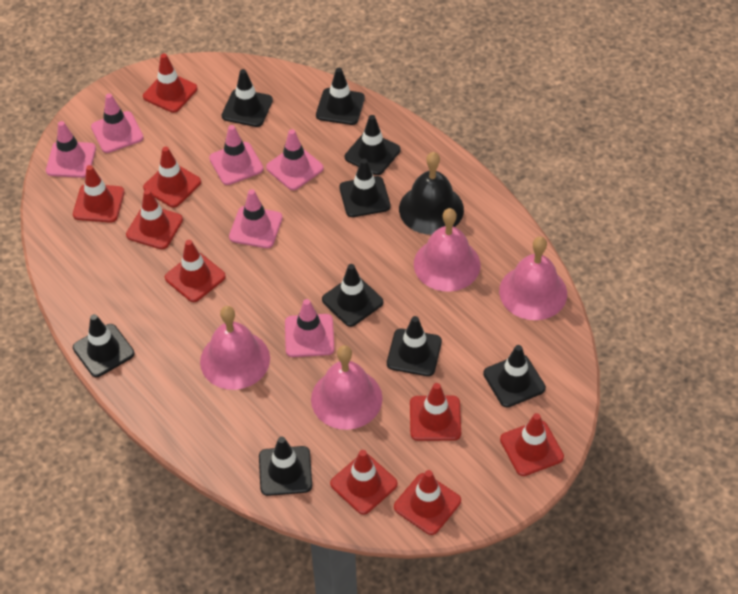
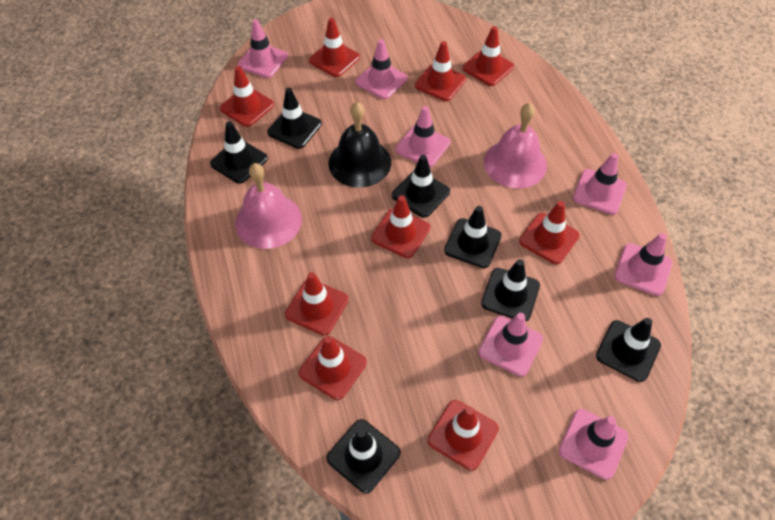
black traffic cone: [73,314,135,377] [222,69,273,127] [259,437,312,496] [316,68,365,125] [322,264,383,327] [339,159,391,217] [345,115,401,175] [387,316,442,376] [483,345,546,408] = 9 -> [210,122,268,184] [267,88,322,149] [327,419,400,493] [392,155,450,218] [444,206,502,268] [481,259,540,321] [596,318,661,382] = 7
pink bell: [200,306,270,390] [311,345,382,430] [414,208,480,292] [499,237,567,320] = 4 -> [235,163,302,249] [484,103,547,188] = 2
pink traffic cone: [46,121,96,178] [91,94,144,153] [209,125,264,185] [229,189,283,248] [266,129,324,190] [285,299,334,357] = 6 -> [238,19,288,78] [356,39,408,99] [396,106,450,167] [479,313,543,377] [559,409,629,480] [573,153,627,215] [614,233,672,296] = 7

